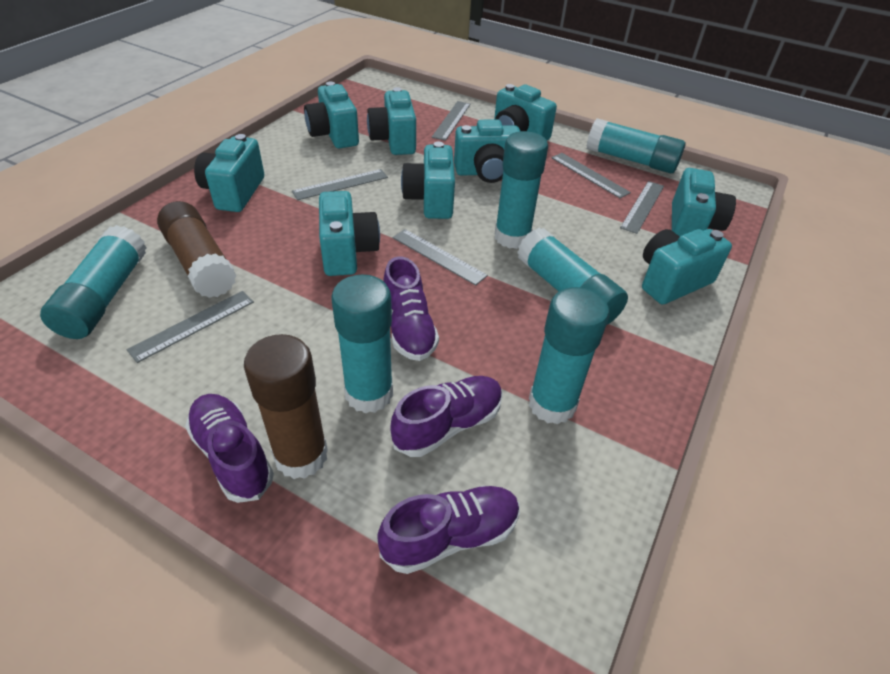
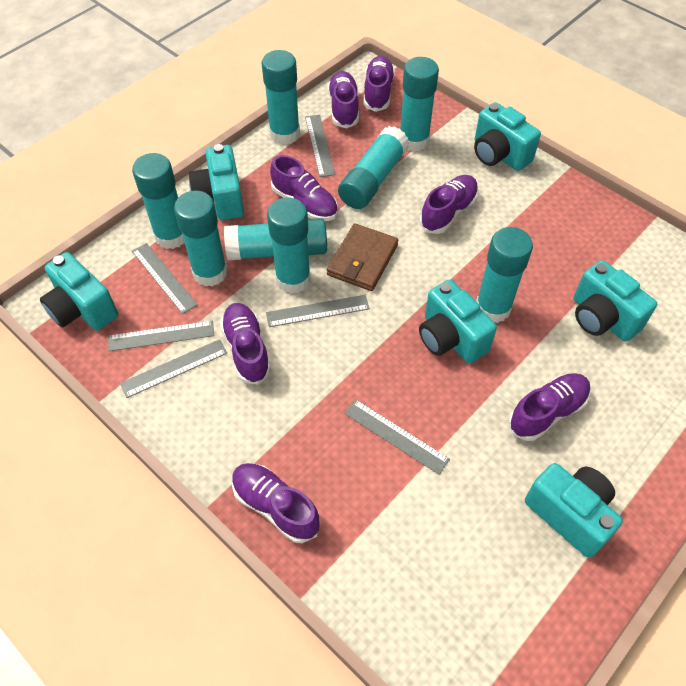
brown glue stick: [157,201,237,298] [244,334,328,479] = 2 -> none = 0
brown wallet: none = 0 -> [327,223,398,291] = 1
purple shoe: [185,394,274,503] [377,486,520,574] [383,257,439,361] [390,376,503,457] = 4 -> [220,303,271,385] [232,463,320,543] [270,155,338,221] [328,71,359,129] [364,56,395,112] [419,175,479,234] [508,373,591,441] = 7
turquoise camera: [194,134,264,212] [304,82,359,148] [319,191,380,276] [367,87,416,155] [401,142,455,219] [454,119,520,183] [494,84,557,140] [642,229,732,304] [672,168,736,236] = 9 -> [40,252,118,331] [189,144,244,220] [419,279,497,364] [474,102,541,171] [525,463,623,558] [573,260,657,342] = 6
turquoise glue stick: [40,225,147,339] [331,275,393,413] [495,131,548,249] [517,228,628,325] [529,287,609,424] [586,118,685,173] = 6 -> [132,153,185,249] [174,191,227,287] [224,218,327,260] [262,50,300,145] [267,197,311,294] [338,126,409,209] [400,57,439,152] [476,227,533,323] = 8

